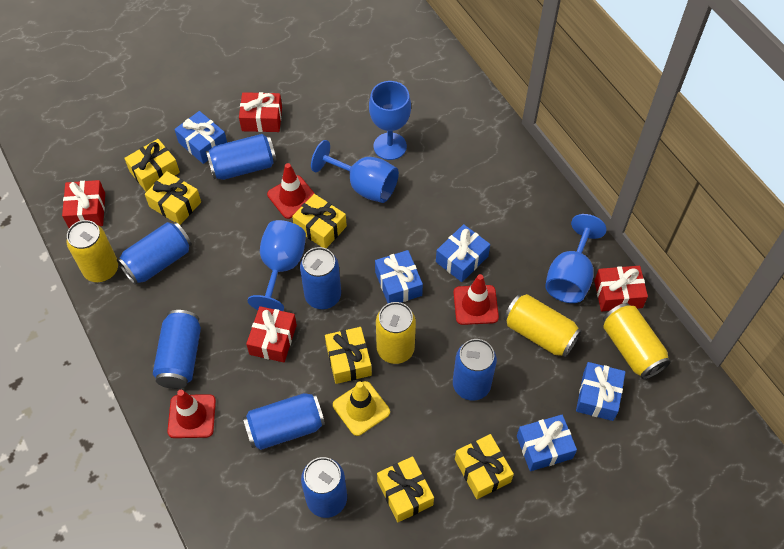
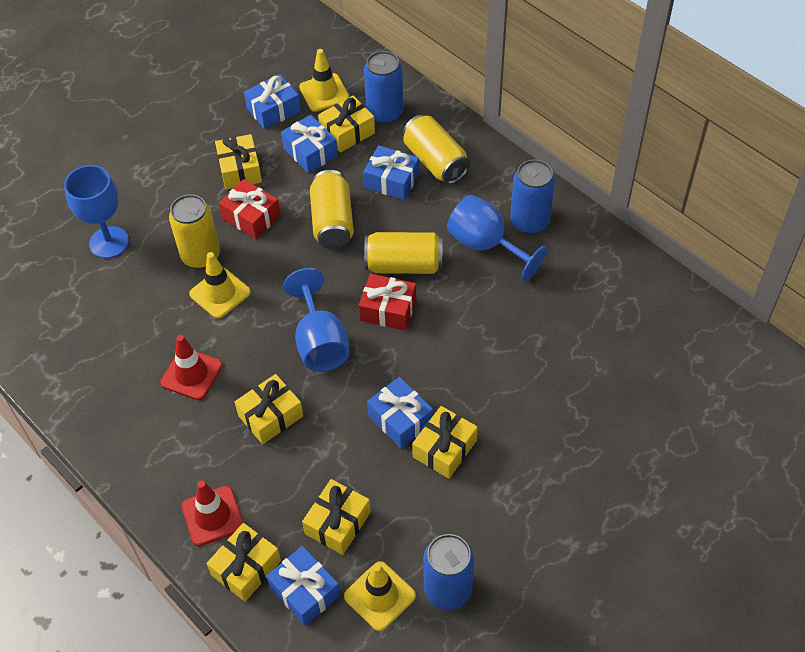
blue can: [117,222,192,285] [153,310,201,389] [206,134,276,180] [243,393,325,450] [300,247,341,309] [301,457,347,518] [453,339,497,401] = 7 -> [364,51,404,124] [423,534,474,610] [510,160,555,234] = 3
blue goblet: [248,220,306,311] [311,140,399,203] [369,81,411,160] [545,214,607,303] = 4 -> [64,165,129,258] [284,268,350,372] [447,195,548,281] = 3
red gift: [62,180,105,228] [239,92,282,132] [246,306,297,362] [594,266,648,311] = 4 -> [219,179,281,239] [359,274,416,331] = 2
red traffic cone: [167,390,216,438] [267,163,315,219] [453,274,499,325] = 3 -> [160,335,223,400] [181,481,244,546] = 2
yellow traffic cone: [333,381,390,436] = 1 -> [189,252,251,319] [299,49,349,112] [344,561,416,631] = 3

